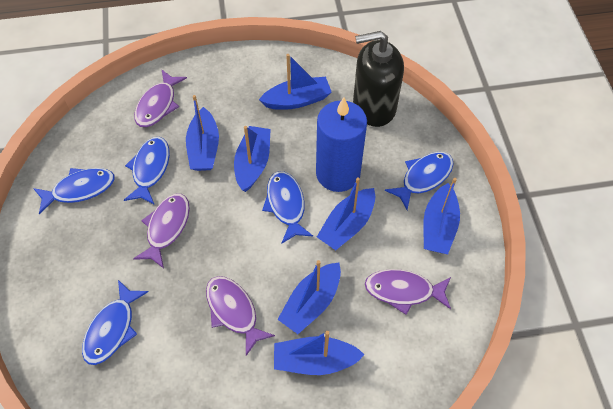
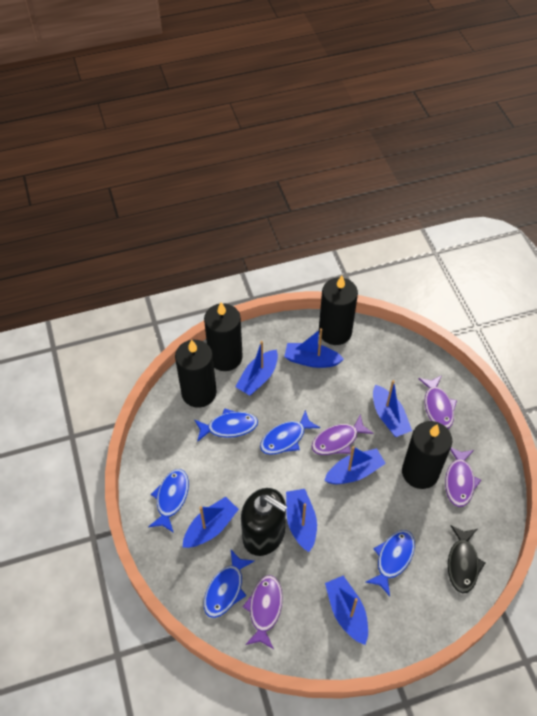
black candle: none = 0 -> [175,339,216,408] [204,302,243,371] [319,275,358,345] [402,421,452,489] = 4
black fish: none = 0 -> [448,525,485,593] = 1
blue candle: [316,97,367,192] = 1 -> none = 0

